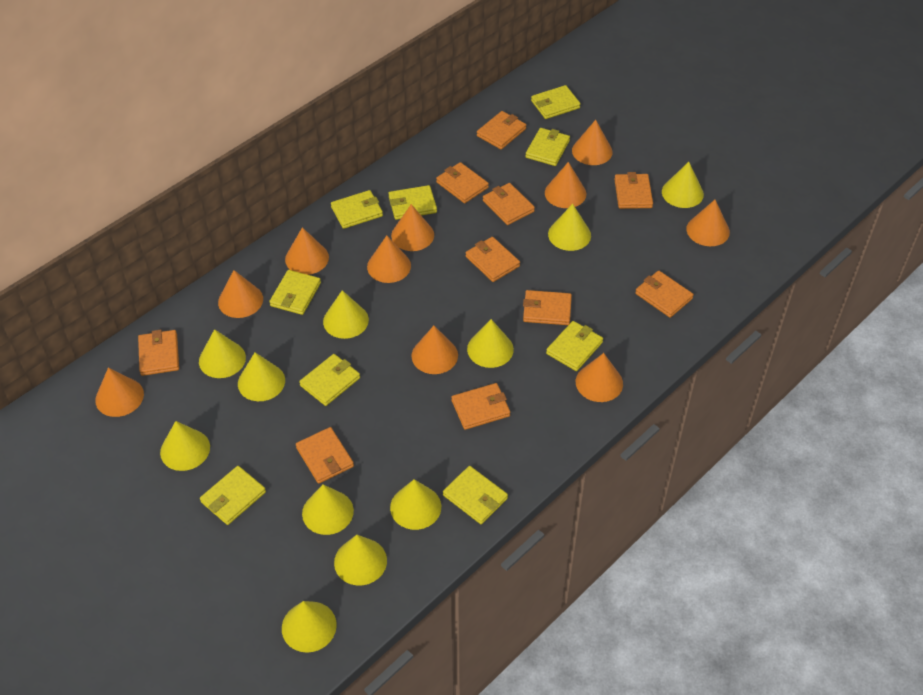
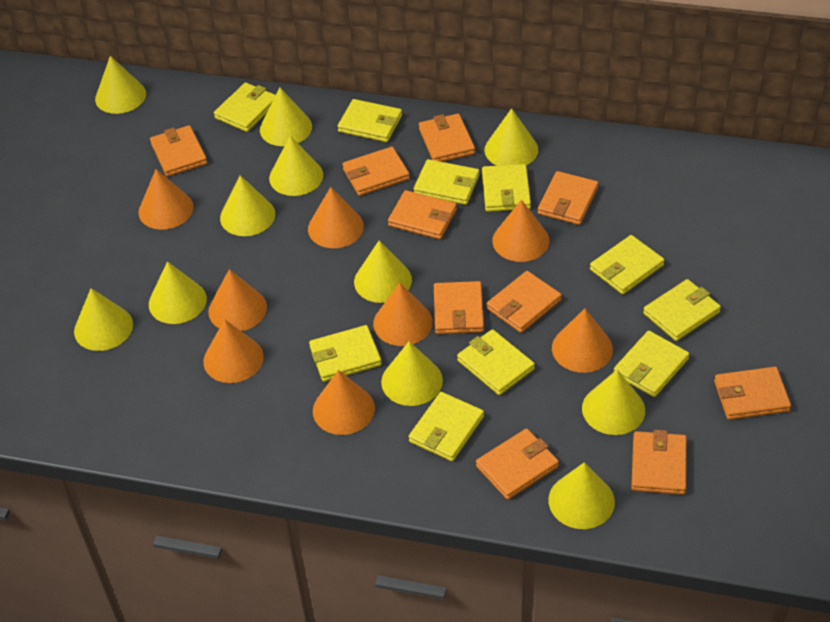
orange cone: [95,368,144,417] [218,270,263,318] [285,227,329,275] [367,235,411,283] [391,204,434,251] [411,326,458,374] [545,162,586,208] [572,120,612,165] [576,353,623,402] [687,200,730,246] = 10 -> [138,169,194,230] [203,319,264,383] [208,269,267,331] [308,187,364,248] [313,370,375,435] [373,283,433,346] [492,200,549,262] [552,308,613,373] = 8
yellow wallet: [200,466,266,525] [269,270,321,315] [299,354,360,406] [331,190,383,229] [388,185,437,220] [443,466,508,524] [525,128,570,166] [531,85,581,119] [546,321,603,371] = 9 -> [214,83,276,132] [309,325,382,382] [338,99,402,142] [409,392,484,461] [414,159,480,205] [457,329,535,395] [482,164,531,212] [590,235,665,294] [614,331,689,397] [643,279,721,341] = 10

